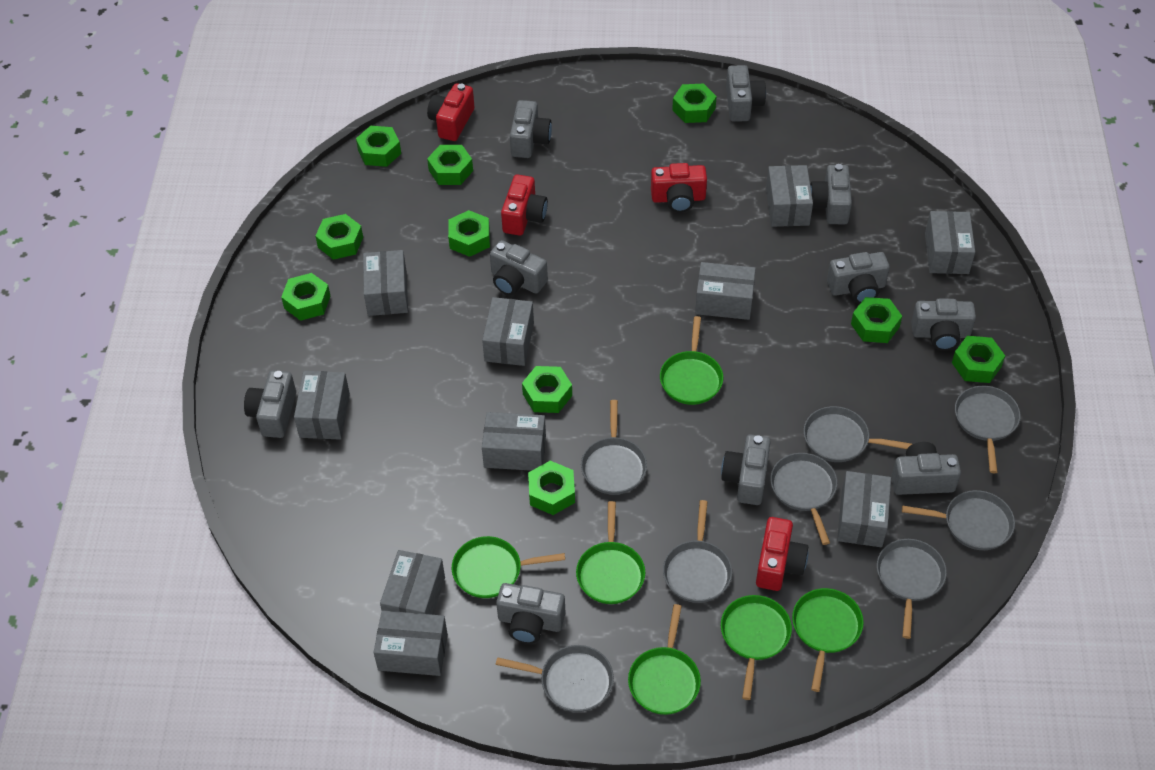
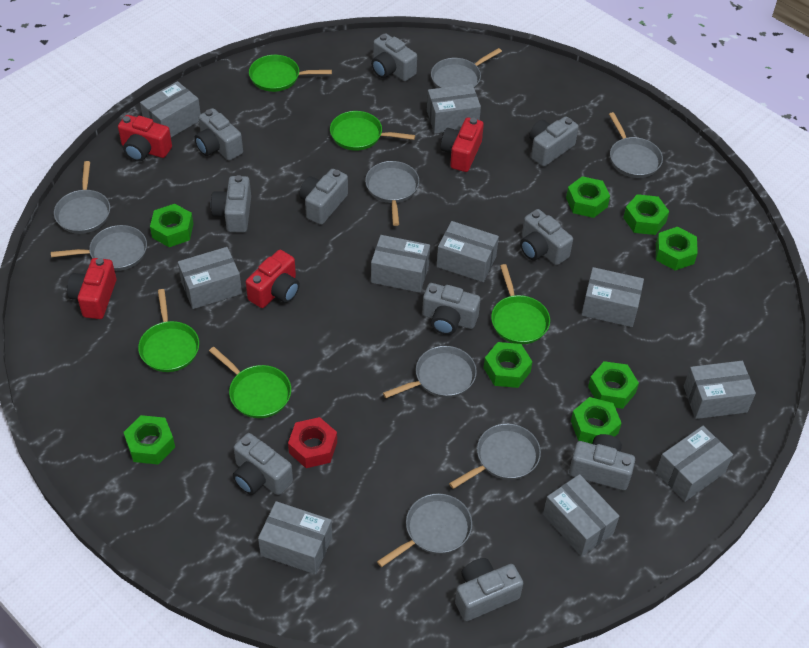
green nut: [281,273,331,321] [315,214,363,260] [356,126,401,167] [427,145,473,185] [448,210,490,257] [522,366,572,413] [528,461,575,515] [672,84,717,123] [851,297,902,343] [952,336,1005,383] = 10 -> [124,415,175,464] [150,204,193,247] [484,342,533,388] [566,176,610,218] [571,397,621,444] [588,361,639,409] [623,194,669,235] [656,227,698,270] = 8
green pan: [452,536,565,598] [576,501,645,604] [628,604,701,715] [660,316,723,405] [721,595,792,700] [792,588,864,692] = 6 -> [138,289,199,372] [209,347,291,418] [249,55,332,92] [330,111,415,150] [491,264,550,344] = 5
red nut: none = 0 -> [288,417,337,468] = 1

